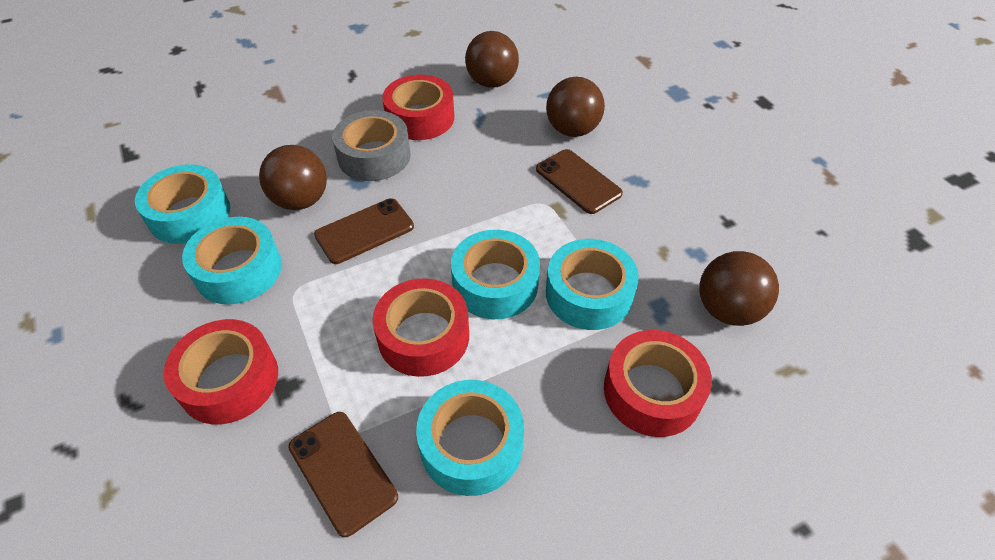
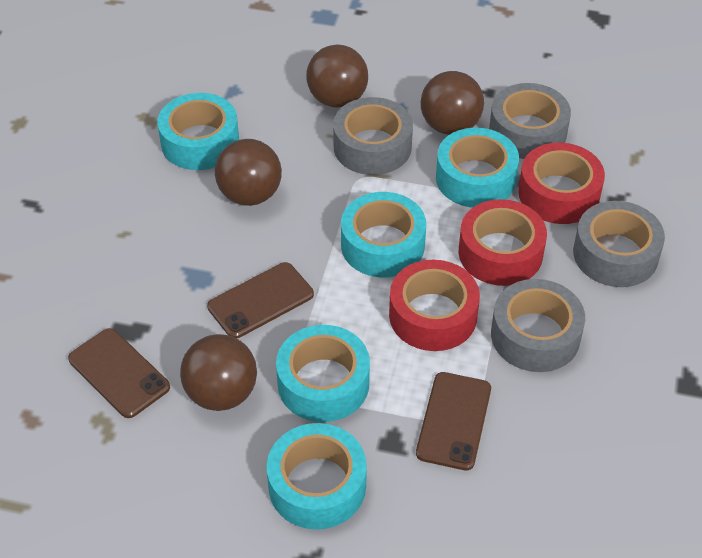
grey tape: [332,110,411,181] = 1 -> [333,97,413,175] [489,83,571,159] [491,279,585,372] [573,201,665,287] = 4
red tape: [164,319,278,424] [373,278,469,377] [382,75,454,140] [604,330,712,437] = 4 -> [389,260,480,351] [459,199,547,286] [518,143,605,224] = 3

